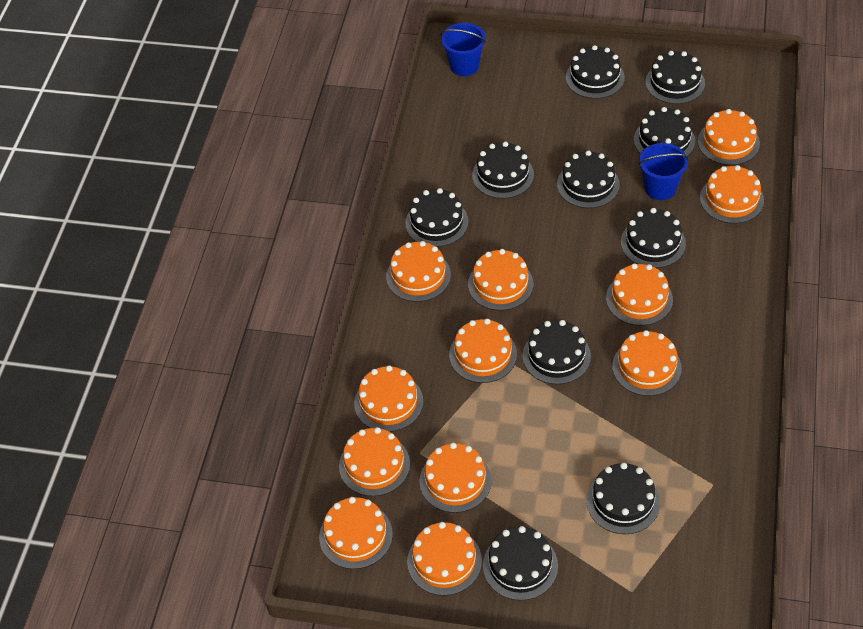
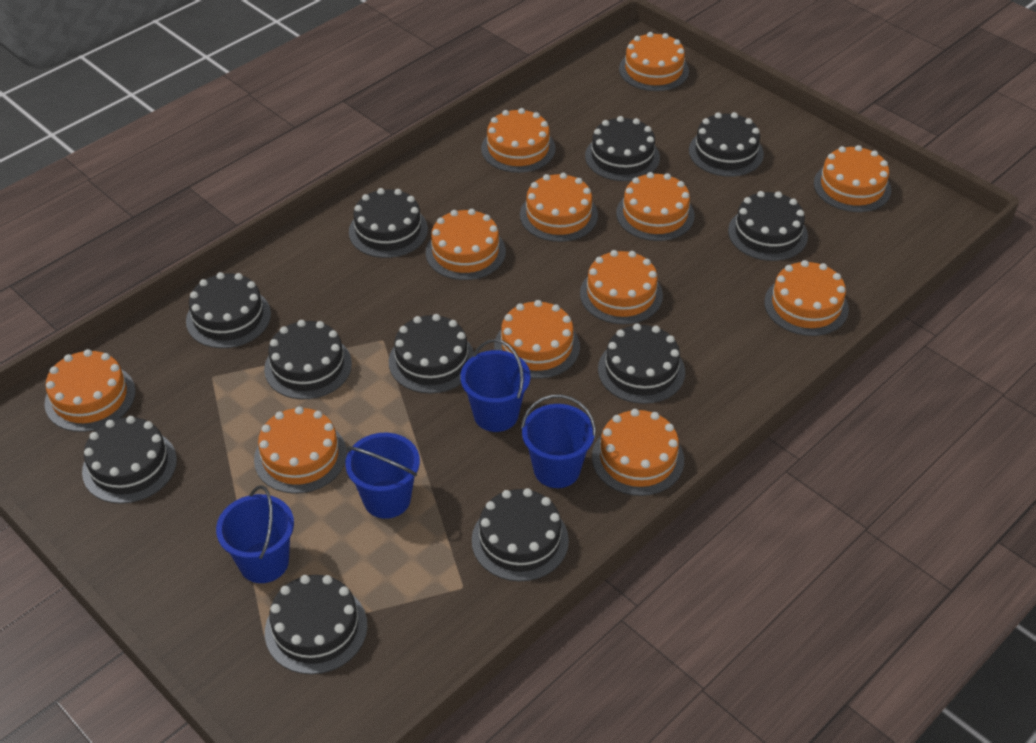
black cake: [405,188,468,247] [472,142,534,199] [483,526,558,600] [523,320,591,384] [557,150,620,208] [566,45,625,99] [586,463,660,534] [621,208,686,268] [634,107,695,156] [645,51,705,104] = 10 -> [82,416,177,504] [186,272,271,348] [264,320,352,399] [265,575,367,674] [349,188,428,258] [389,314,474,394] [472,488,569,581] [585,116,660,181] [598,323,685,404] [689,112,764,177] [728,191,808,261] = 11
blue bucket: [441,23,486,76] [638,143,689,200] = 2 -> [216,485,294,583] [345,433,420,519] [460,339,530,432] [521,395,596,488] = 4

